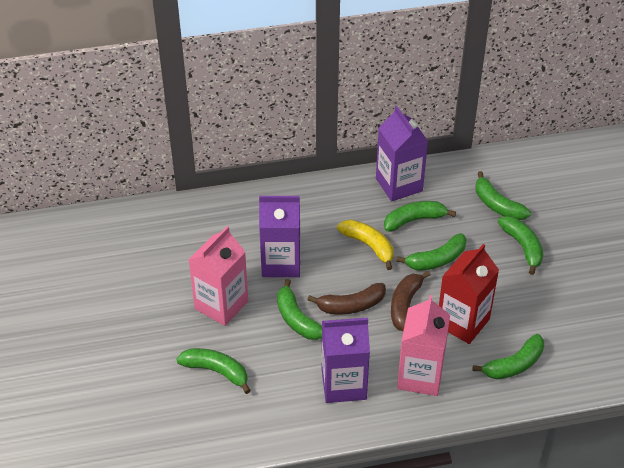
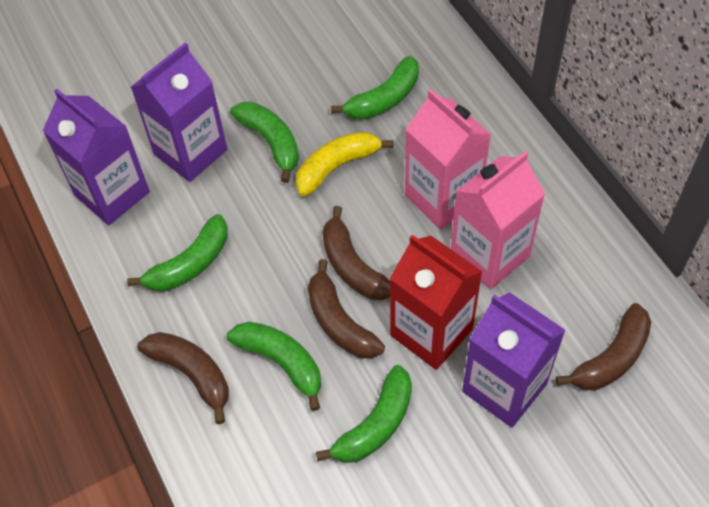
brown banana: [308,283,386,314] [391,271,431,331] = 2 -> [137,332,229,424] [308,259,385,358] [322,206,390,300] [556,303,651,391] = 4
green banana: [177,348,251,394] [277,279,322,340] [384,201,456,232] [396,233,467,271] [472,334,544,379] [475,171,531,220] [498,216,544,275] = 7 -> [127,214,228,292] [227,322,321,411] [230,102,299,183] [316,365,412,463] [331,56,419,120] = 5

